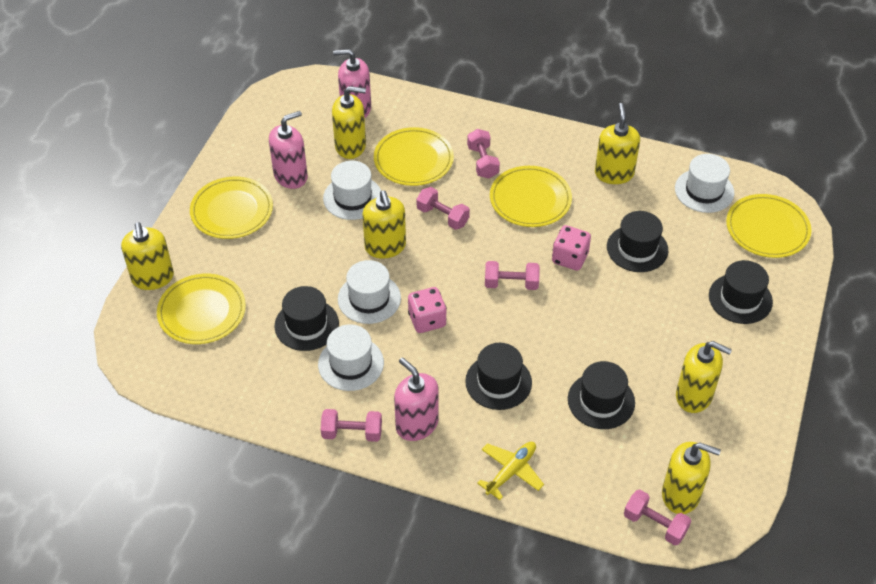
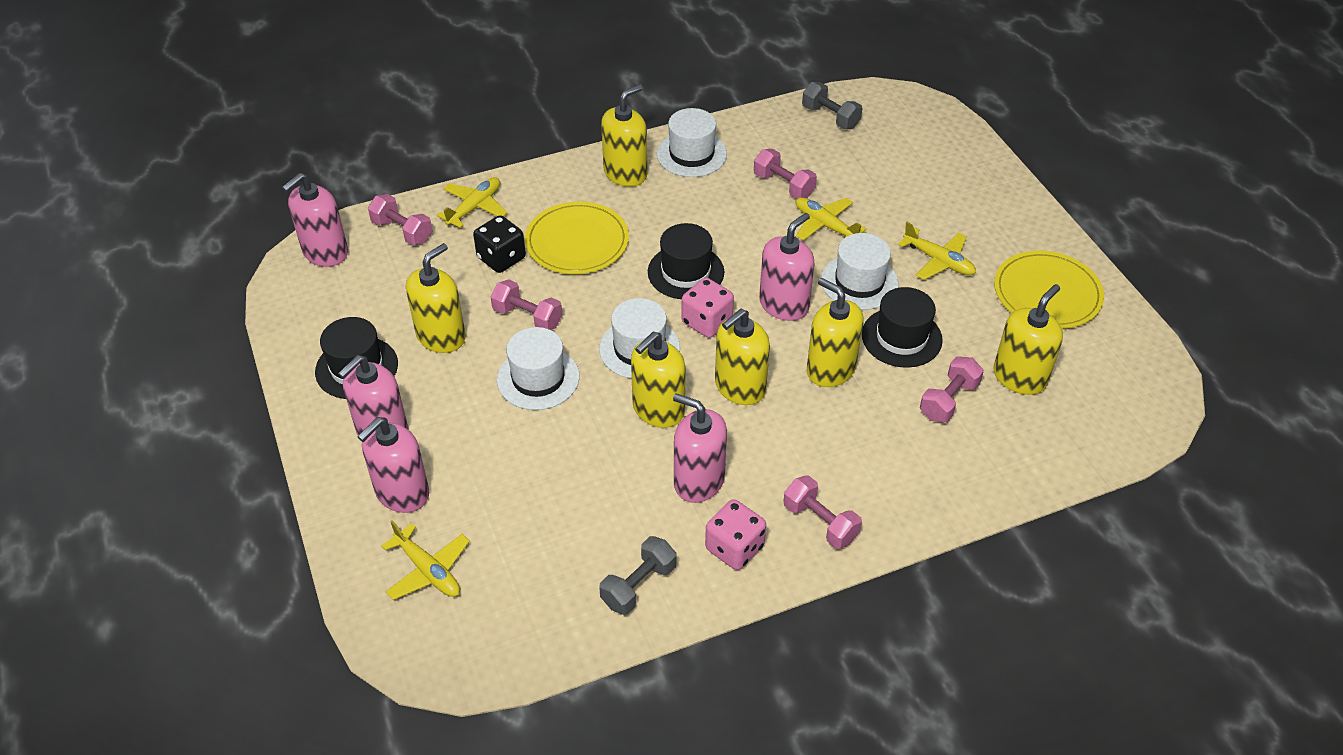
black dice: none = 0 -> [473,215,526,273] = 1
black hat: [274,286,339,351] [465,343,532,410] [568,361,635,429] [607,211,668,272] [709,260,773,324] = 5 -> [315,317,398,399] [648,223,724,299] [862,287,943,368] = 3
grey dumbbell: none = 0 -> [599,536,677,615] [802,82,862,129] = 2
pink soap dispenser: [269,111,308,189] [333,49,371,118] [394,357,439,441] = 3 -> [282,173,348,267] [338,355,409,436] [358,417,429,513] [673,394,727,503] [759,213,814,321] = 5
yellow plane: [477,442,544,500] = 1 -> [382,520,470,600] [437,177,507,228] [795,197,866,241] [898,222,976,280] = 4
yellow plate: [157,274,246,344] [190,177,273,239] [374,127,454,186] [490,166,572,227] [726,194,811,258] = 5 -> [525,202,629,274] [994,251,1104,329] = 2

